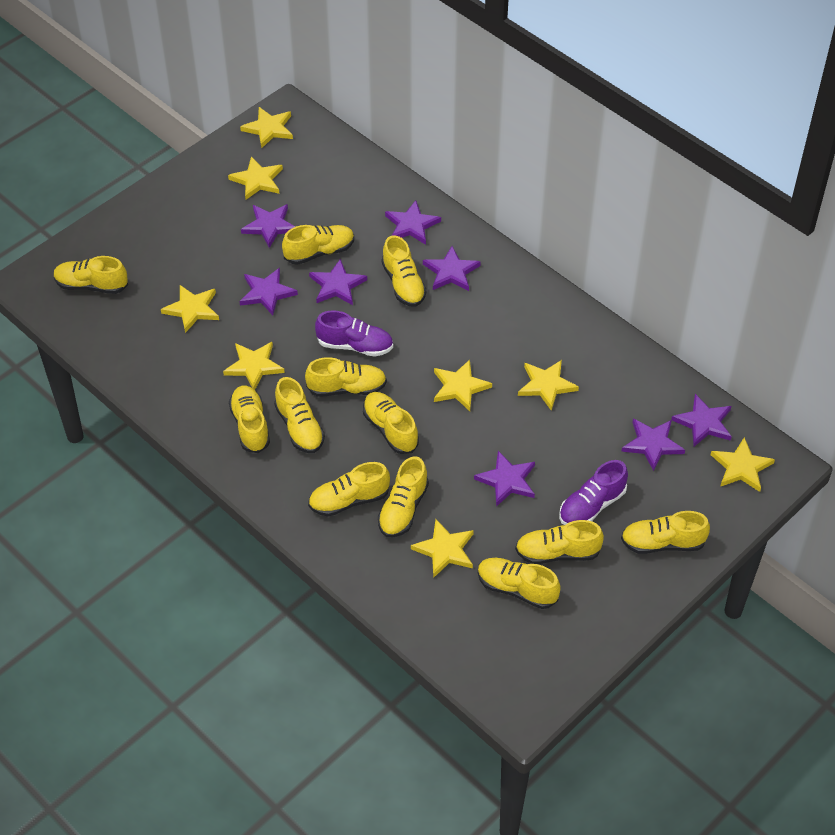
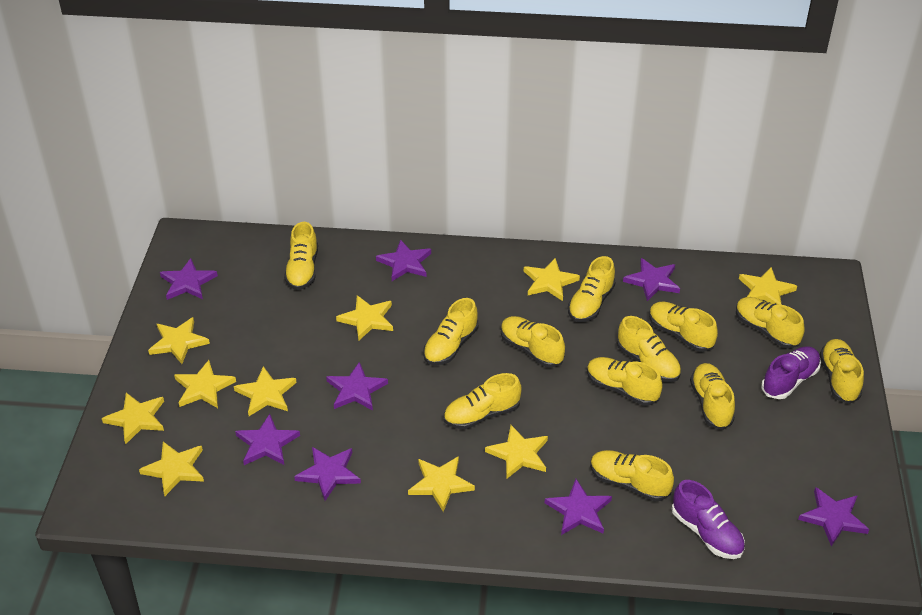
yellow star: [161,285,219,333] [223,342,285,390] [228,157,283,200] [240,107,293,149] [411,519,474,578] [434,360,492,411] [518,360,579,411] [711,437,775,492] = 8 -> [102,393,164,444] [139,442,204,496] [148,317,210,364] [174,360,236,408] [234,366,297,416] [336,295,393,341] [408,456,475,512] [485,425,548,479] [524,258,580,301] [739,267,797,305] = 10

